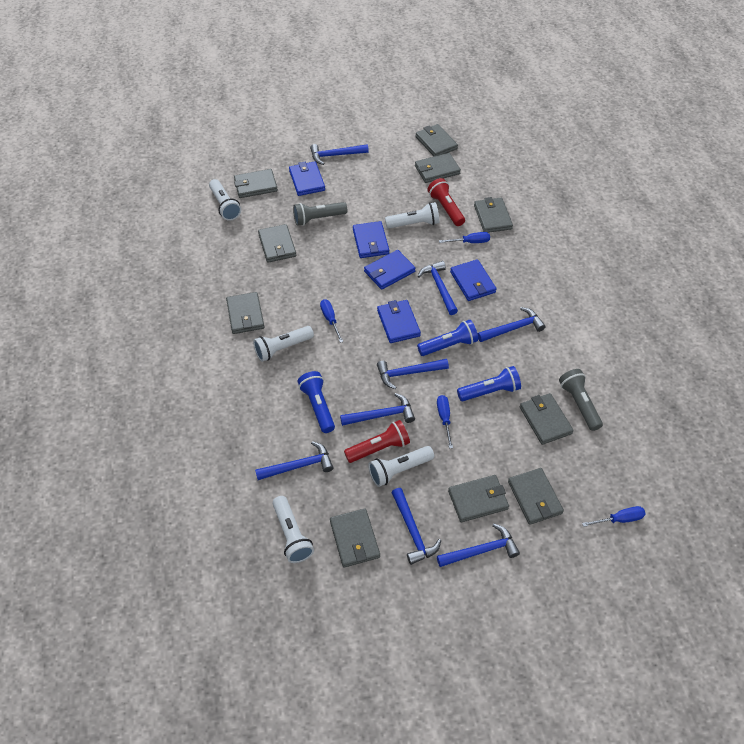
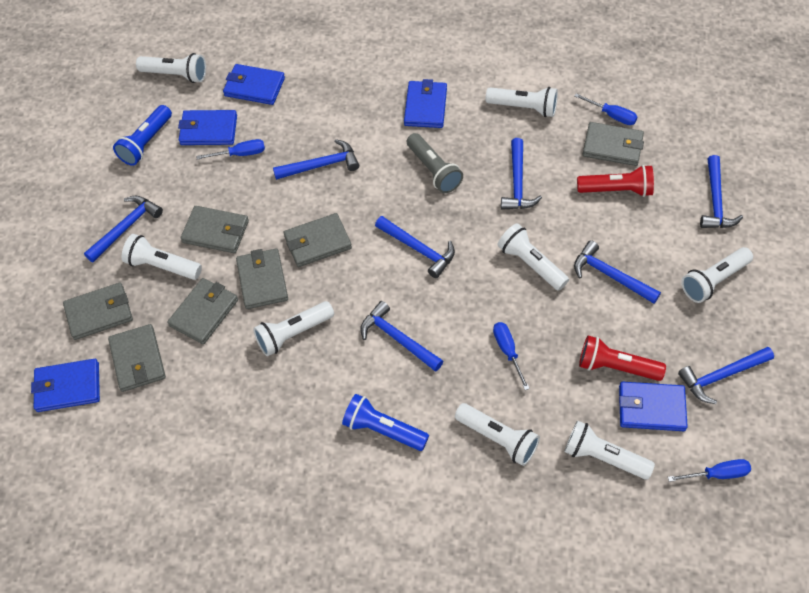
blue flashlight: [297,371,335,433] [417,320,478,356] [457,366,521,401] = 3 -> [113,105,172,166] [342,394,429,451] = 2
grey flashlight: [293,202,348,226] [559,369,603,431] = 2 -> [407,133,463,193] = 1
grey wallet: [226,292,264,334] [234,169,278,198] [258,224,296,263] [330,508,380,568] [415,124,458,156] [415,153,461,183] [448,475,509,522] [474,197,513,233] [508,468,564,525] [520,393,574,445] = 10 -> [63,283,133,340] [108,324,166,392] [167,278,238,344] [180,206,249,253] [236,248,288,309] [283,213,352,267] [582,122,644,166] = 7
white flashlight: [209,179,241,221] [253,326,314,362] [272,496,314,563] [368,446,434,487] [385,202,439,229] = 5 -> [122,234,202,280] [136,53,206,83] [253,301,334,356] [455,403,540,466] [485,87,558,117] [497,223,569,291] [564,421,655,480] [681,247,753,303] = 8

